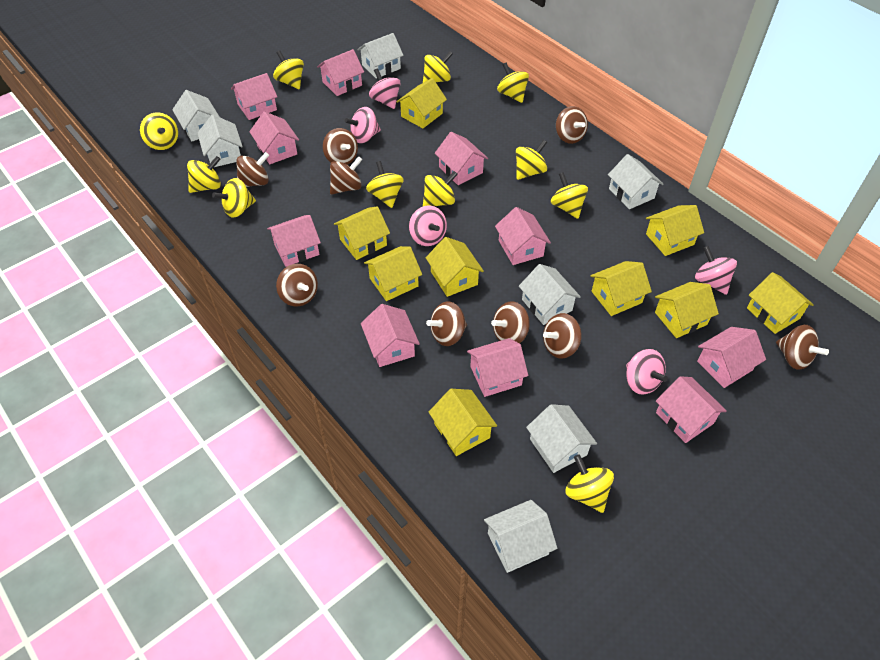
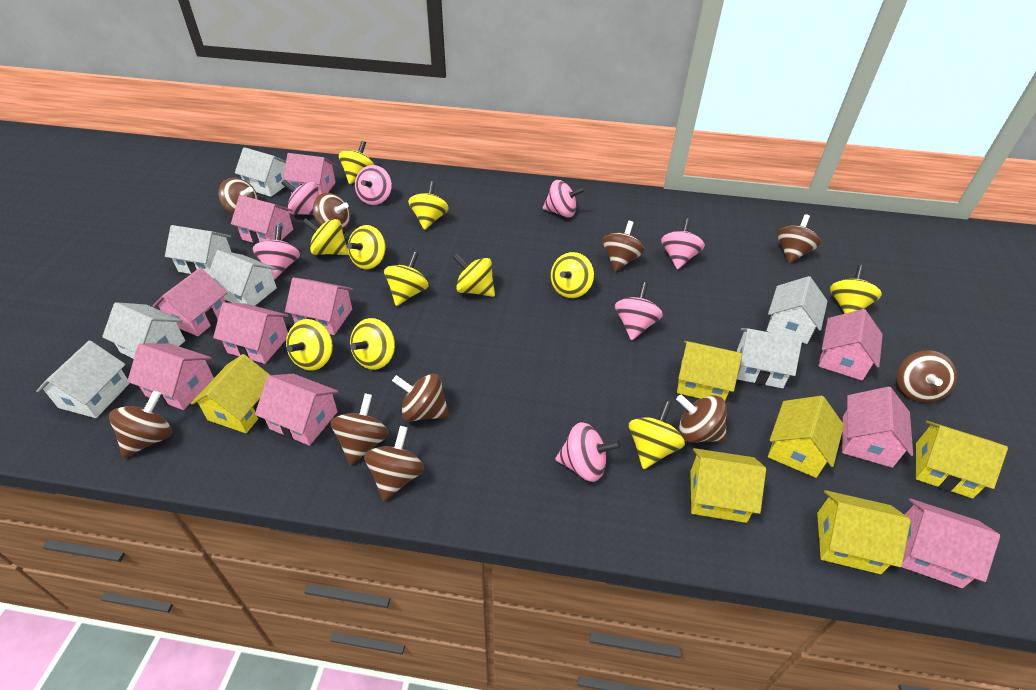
brown spinning top: [236,152,269,187] [276,264,318,307] [323,128,358,165] [330,156,362,194] [426,301,467,346] [491,301,530,343] [543,313,582,359] [556,106,588,144] [776,325,829,370] = 9 -> [109,390,172,458] [218,178,258,214] [313,193,350,231] [330,393,389,465] [364,426,424,501] [392,374,450,422] [603,221,645,271] [676,395,727,443] [777,214,821,263] [897,350,957,403] = 10
pink spinning top: [345,107,381,143] [369,68,401,109] [409,206,447,246] [626,349,668,394] [695,246,737,295] = 5 -> [253,225,300,280] [281,180,319,215] [355,165,392,205] [543,180,585,217] [555,422,621,482] [615,282,663,340] [661,218,705,270] = 7
yellow house: [334,206,390,260] [364,246,422,301] [396,78,447,128] [426,237,484,297] [428,389,497,456] [590,261,652,316] [646,205,704,256] [655,282,719,338] [747,272,814,334] = 9 -> [191,354,270,433] [677,341,742,401] [690,448,766,523] [768,396,844,478] [817,490,911,574] [916,421,1008,498] = 6

